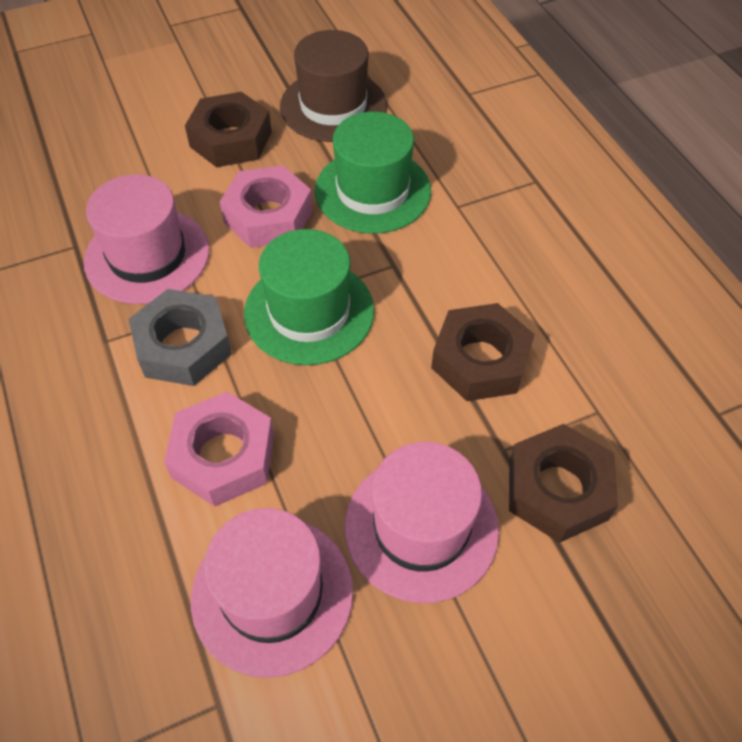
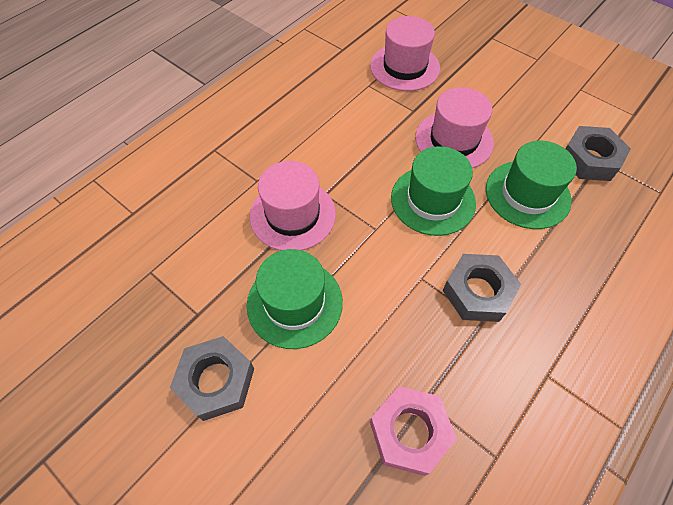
brown hat: [280,30,387,142] = 1 -> none = 0
brown nut: [185,92,272,167] [431,303,535,401] [509,424,618,543] = 3 -> none = 0
green hat: [244,229,374,365] [315,112,431,234] = 2 -> [247,249,343,349] [391,146,476,236] [486,141,577,229] = 3
grey nut: [129,289,232,386] = 1 -> [170,336,254,421] [443,254,521,322] [565,126,631,181] = 3
pink nut: [164,392,274,507] [220,165,313,248] = 2 -> [370,386,457,476] = 1

